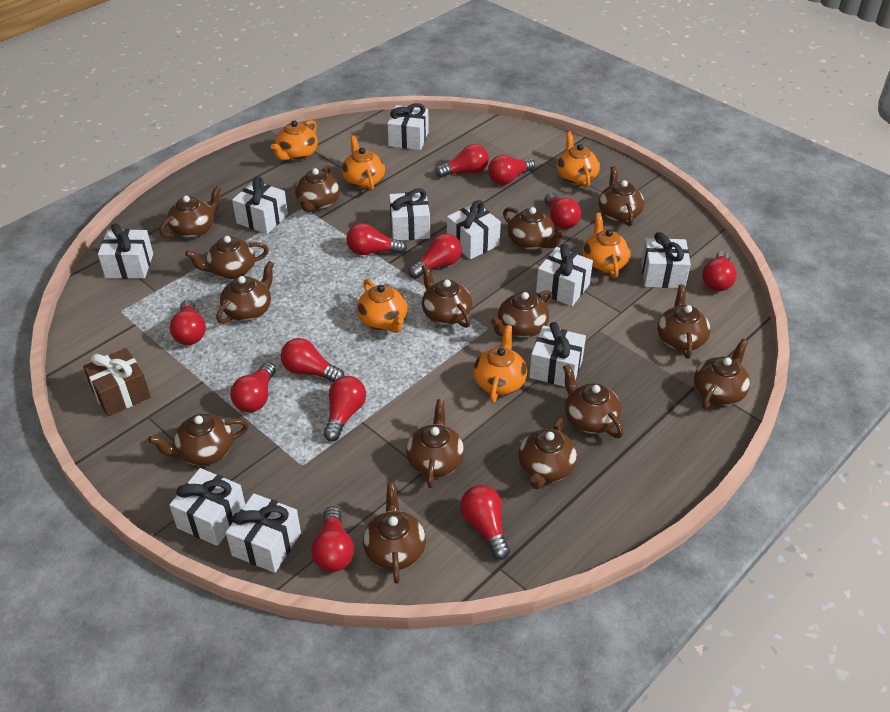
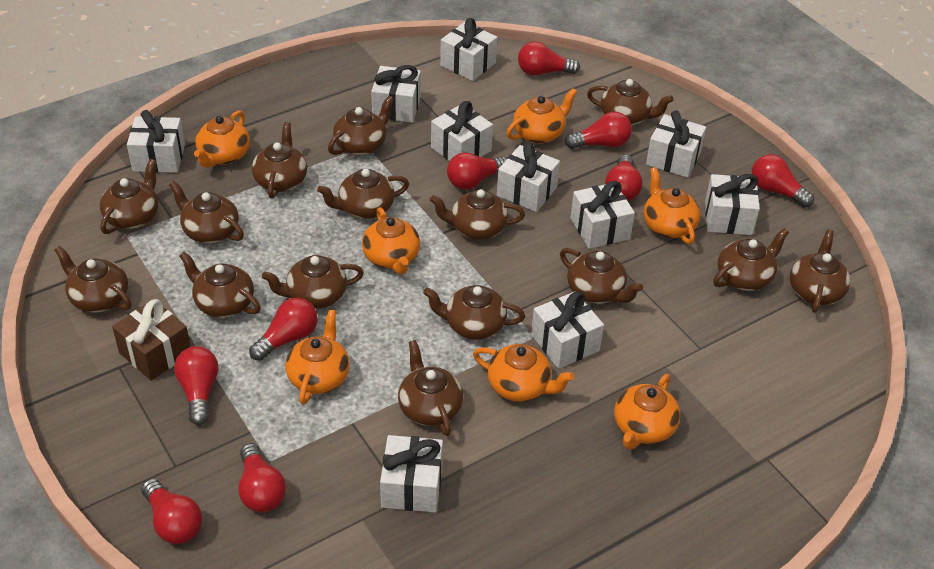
orange teapot: [271,120,318,161] [342,135,385,191] [357,279,408,333] [473,325,527,403] [556,132,600,188] [582,213,631,278] = 6 -> [194,110,250,168] [285,309,350,405] [362,207,420,275] [473,344,574,402] [506,88,577,144] [614,374,680,450] [643,167,700,244] = 7
red light bulb: [170,300,206,345] [230,362,276,412] [281,338,344,382] [311,506,354,572] [324,376,366,441] [346,223,407,255] [408,233,462,278] [435,144,489,178] [460,485,510,560] [488,155,535,185] [544,193,581,229] [702,251,737,291] = 12 -> [141,479,202,544] [174,346,219,425] [238,443,286,512] [249,298,318,361] [447,152,507,190] [518,42,580,75] [565,112,632,149] [605,155,643,201] [752,154,814,208] = 9

